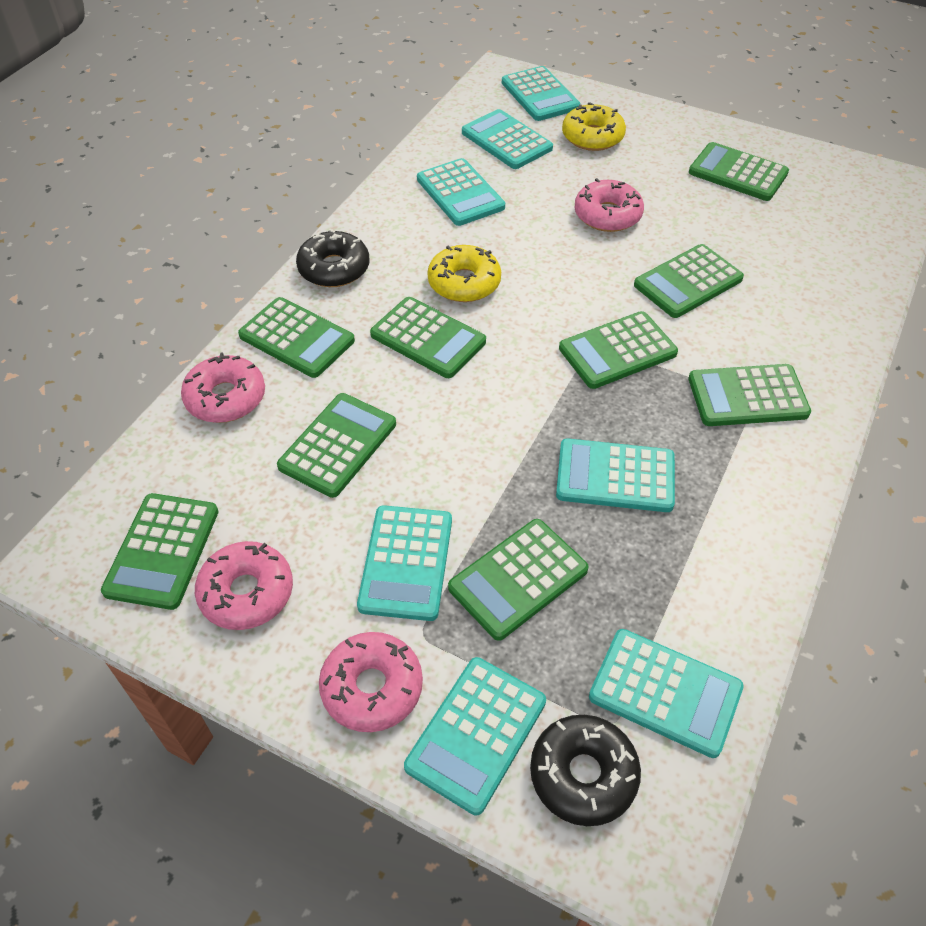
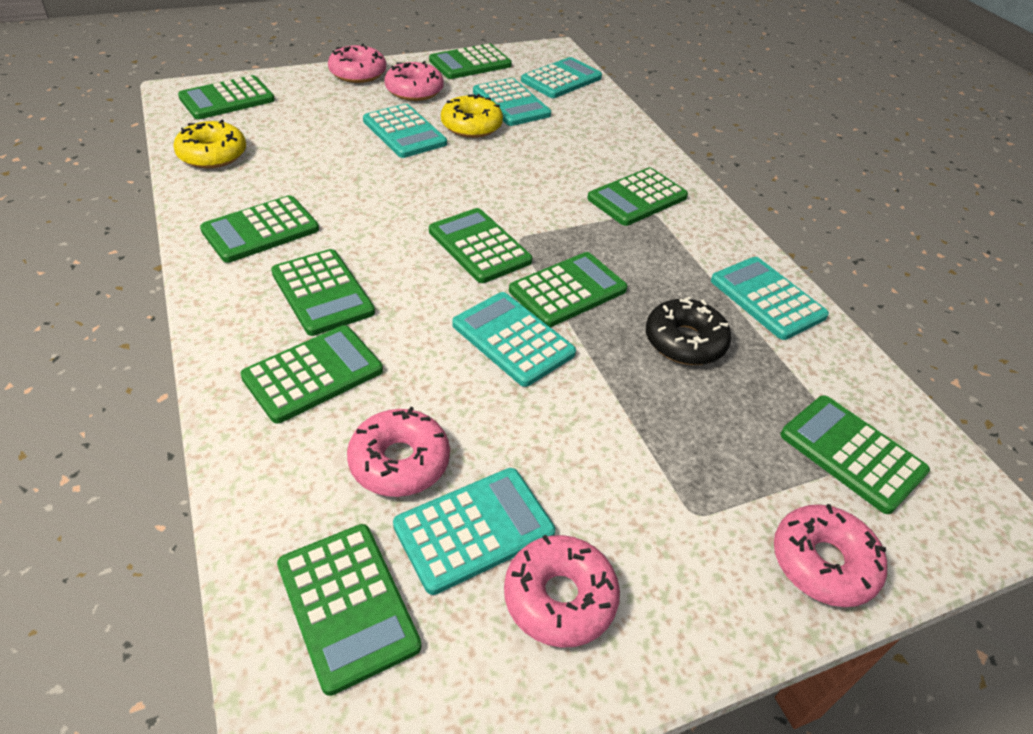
black donut: [296,229,369,287] [530,715,641,826] = 2 -> [646,297,731,365] = 1
green calculator: [101,493,219,610] [238,297,355,378] [277,393,396,498] [370,297,486,378] [448,519,589,641] [559,311,678,389] [634,244,744,318] [688,364,811,426] [689,142,789,201] = 9 -> [178,75,275,119] [200,195,319,263] [240,325,383,424] [271,249,375,336] [277,524,421,696] [429,44,512,79] [429,208,532,283] [509,252,627,327] [587,168,688,226] [780,395,930,514] = 10
pink donut: [181,353,265,423] [195,541,293,630] [319,632,423,732] [575,178,644,232] = 4 -> [328,44,386,83] [347,407,450,497] [384,61,444,101] [504,535,620,648] [774,504,887,607] = 5
turquoise calculator: [357,505,452,621] [404,657,546,815] [417,158,505,226] [462,109,553,169] [502,66,580,121] [556,438,675,512] [589,629,744,758] = 7 -> [363,104,447,158] [393,468,555,595] [452,292,576,387] [473,78,551,126] [521,57,602,98] [711,257,829,340] = 6

